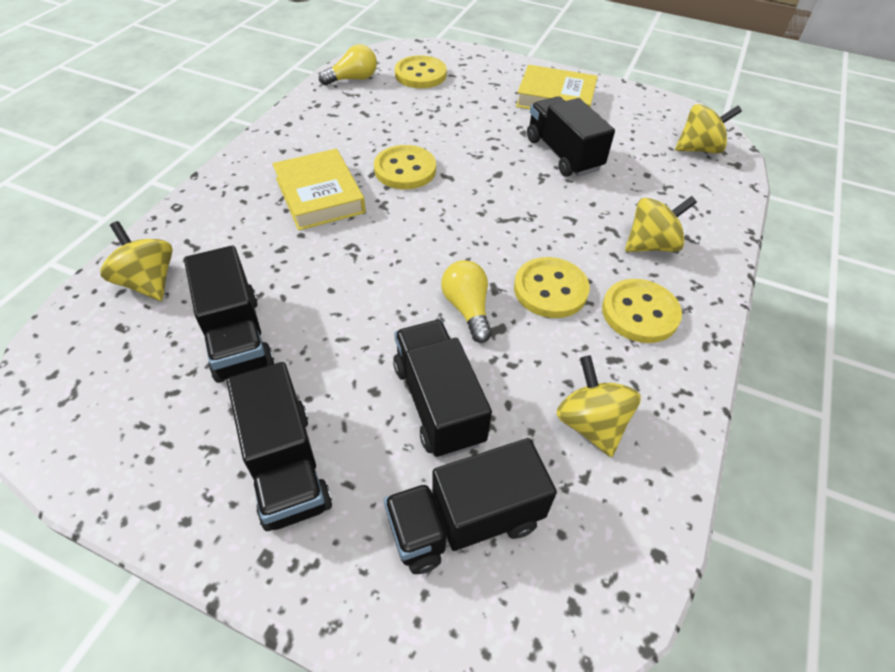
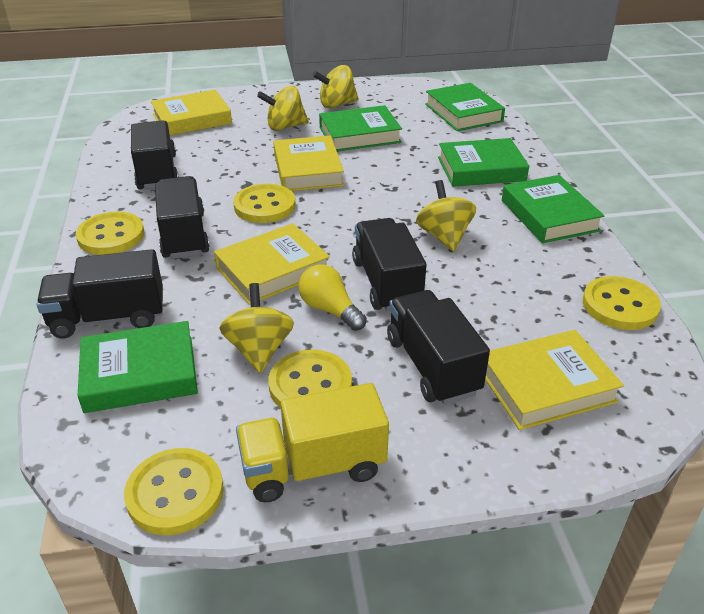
green book: none = 0 -> [77,321,198,413] [319,105,402,151] [425,83,505,131] [438,138,529,187] [502,175,605,243] = 5
yellow book: [272,149,366,231] [516,65,598,109] = 2 -> [151,90,232,136] [214,223,330,305] [273,135,344,191] [485,330,624,430] = 4
yellow button: [374,145,436,189] [395,55,447,88] [514,257,590,318] [602,279,682,343] = 4 -> [76,211,144,255] [124,448,224,535] [233,184,296,223] [269,350,352,408] [583,276,661,330] = 5
yellow light bulb: [319,44,377,85] [441,260,492,343] = 2 -> [298,264,367,331] = 1
yellow truck: none = 0 -> [236,383,389,502] = 1

